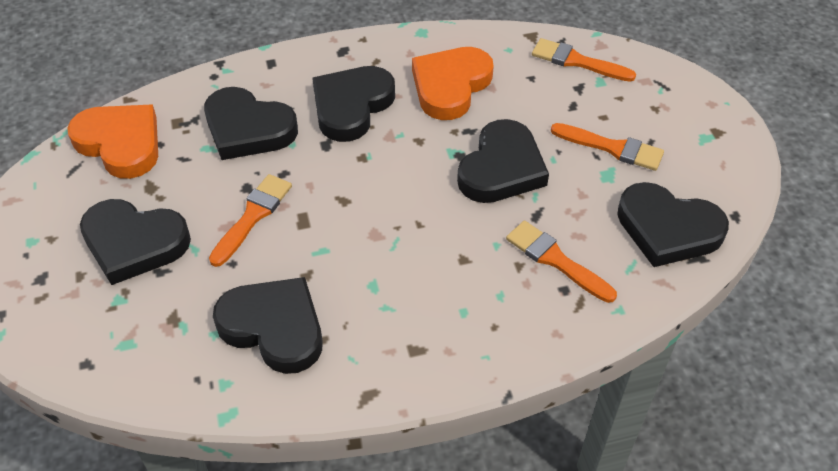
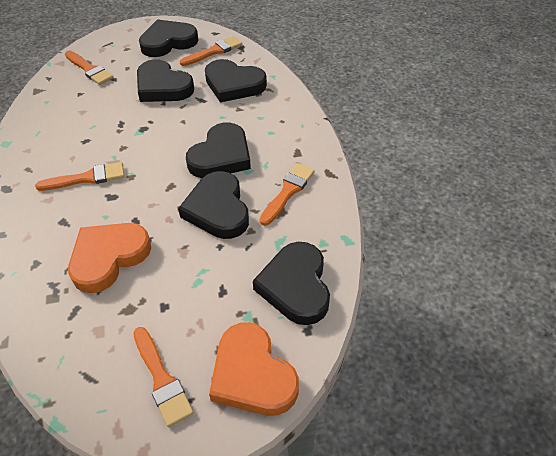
orange brush: [209,174,292,267] [506,221,617,303] [532,38,636,82] [551,123,664,171] = 4 -> [35,162,125,191] [65,51,113,85] [133,327,194,427] [180,36,242,66] [260,163,315,226] = 5

